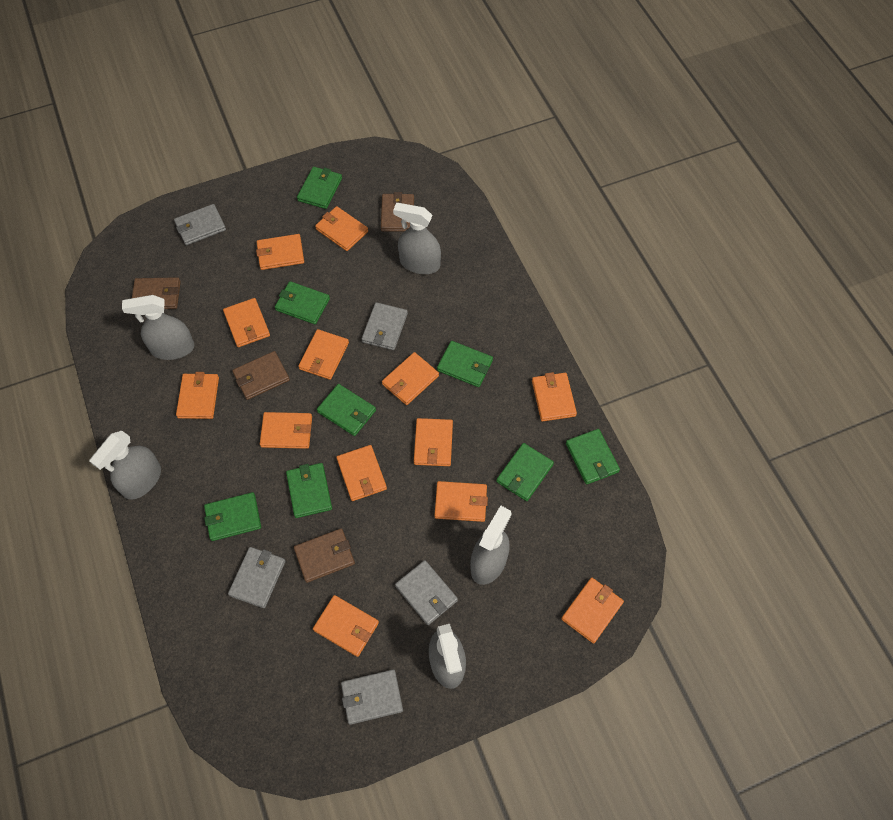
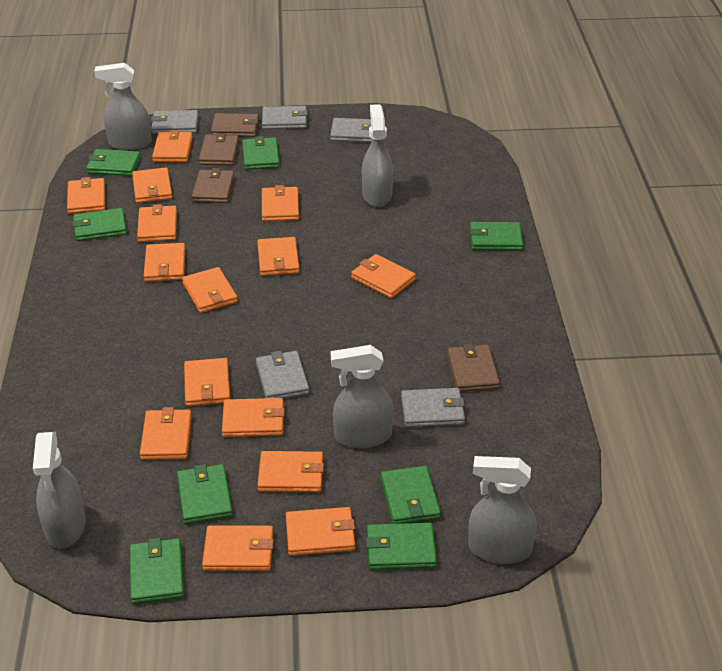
orange wallet: [176,372,219,419] [223,298,270,347] [256,234,304,270] [260,412,312,449] [298,329,349,380] [313,595,379,657] [315,206,368,251] [336,445,387,501] [382,352,439,405] [414,418,453,466] [434,481,488,522] [532,372,577,422] [561,577,624,644] = 13 -> [67,177,105,214] [132,168,172,203] [137,204,177,242] [140,407,192,460] [144,243,185,282] [152,130,193,162] [182,267,238,313] [184,358,230,406] [202,525,274,571] [222,398,285,437] [257,237,300,276] [257,451,324,492] [262,185,299,221] [286,507,355,556] [351,254,416,298] = 15

